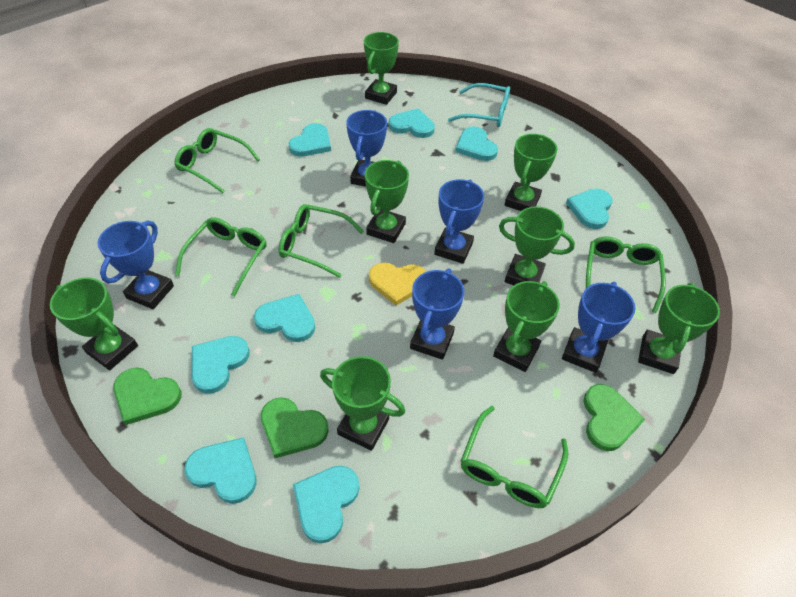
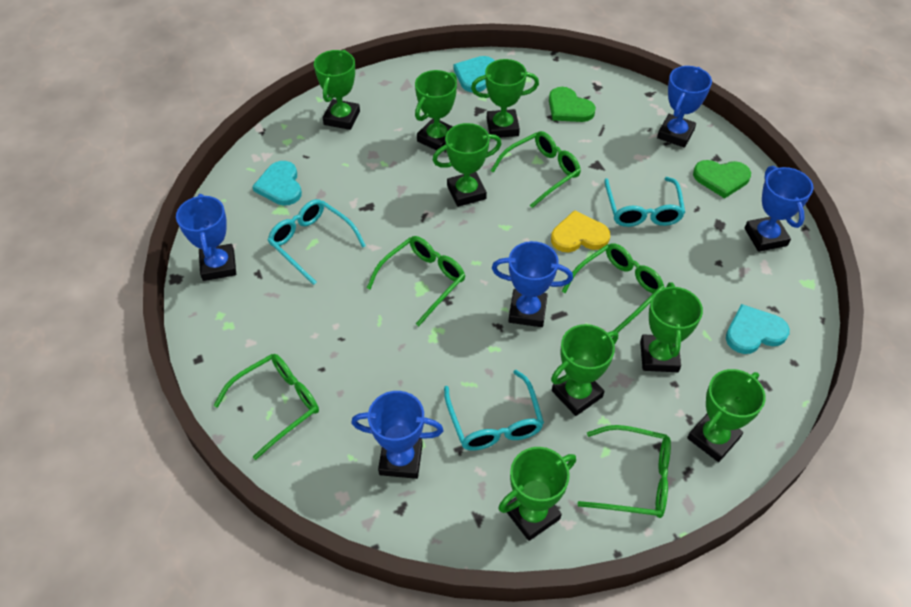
green heart: [113,368,181,425] [261,397,329,458] [584,384,645,451] = 3 -> [549,87,596,122] [693,160,751,199] = 2
turquoise glasses: [448,83,510,127] = 1 -> [267,199,366,285] [444,370,544,451] [604,177,685,227] = 3
turquoise heart: [184,437,256,504] [192,336,250,394] [254,294,315,342] [289,123,331,157] [293,465,359,543] [389,109,435,138] [455,126,498,161] [566,189,613,229] = 8 -> [252,161,302,206] [453,56,495,92] [726,304,790,354] = 3

